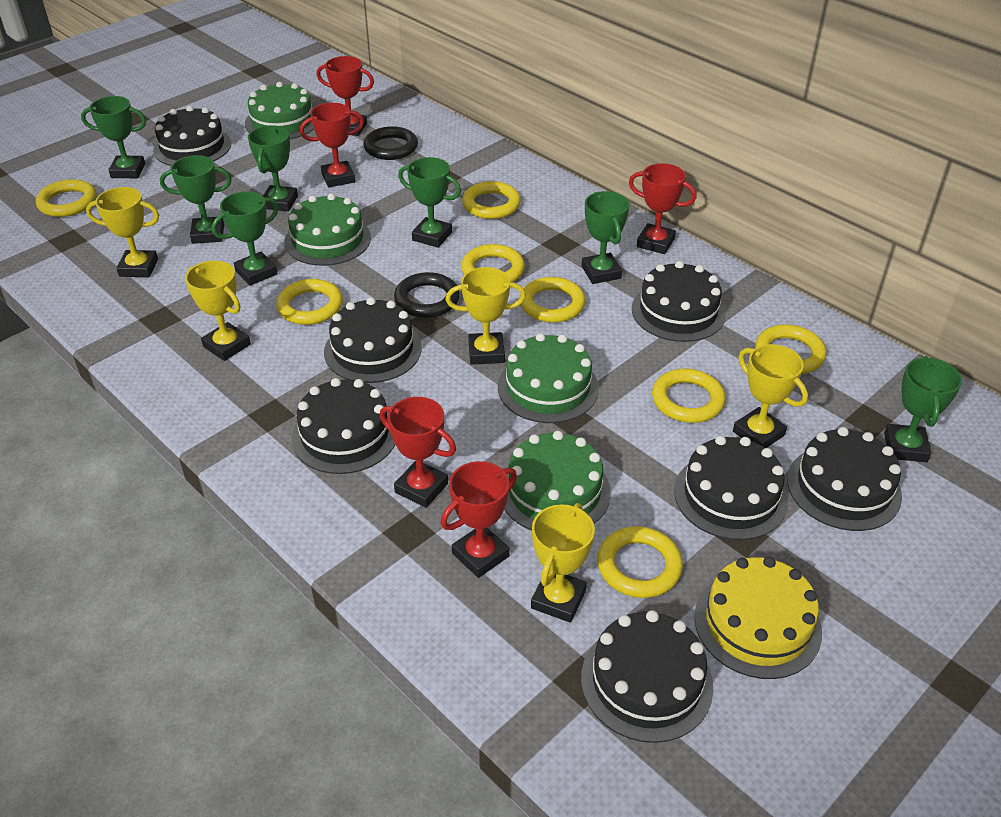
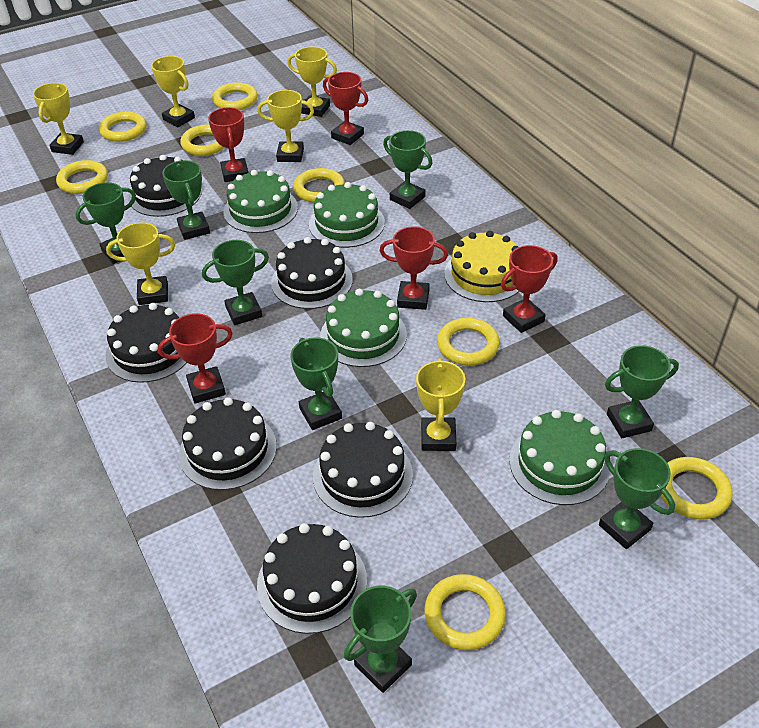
black cake: [153,106,231,166] [292,378,395,474] [324,297,422,383] [581,610,713,743] [632,261,726,342] [674,436,788,540] [787,427,902,531] = 7 -> [106,303,187,383] [128,155,202,217] [179,397,277,490] [257,523,367,634] [271,237,353,309] [313,422,413,518] = 6
black ring: [363,126,418,160] [394,272,460,318] = 2 -> none = 0
green trophy: [81,96,146,178] [160,155,232,244] [212,191,279,286] [248,125,298,212] [398,157,461,248] [582,191,630,284] [884,356,962,462] = 7 -> [75,182,136,264] [162,160,210,240] [202,240,269,325] [290,337,342,430] [344,586,417,693] [383,130,432,209] [599,448,675,549] [605,345,679,438] = 8
yellow trophy: [86,187,159,277] [185,261,251,361] [446,267,526,365] [531,503,595,623] [733,344,808,448] = 5 -> [33,83,84,155] [106,222,175,305] [151,56,195,127] [257,90,314,162] [287,47,337,117] [416,358,465,451] = 6

